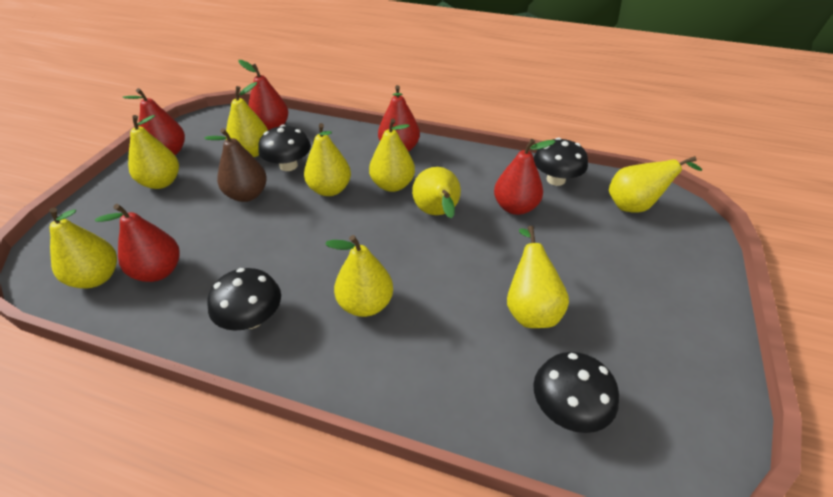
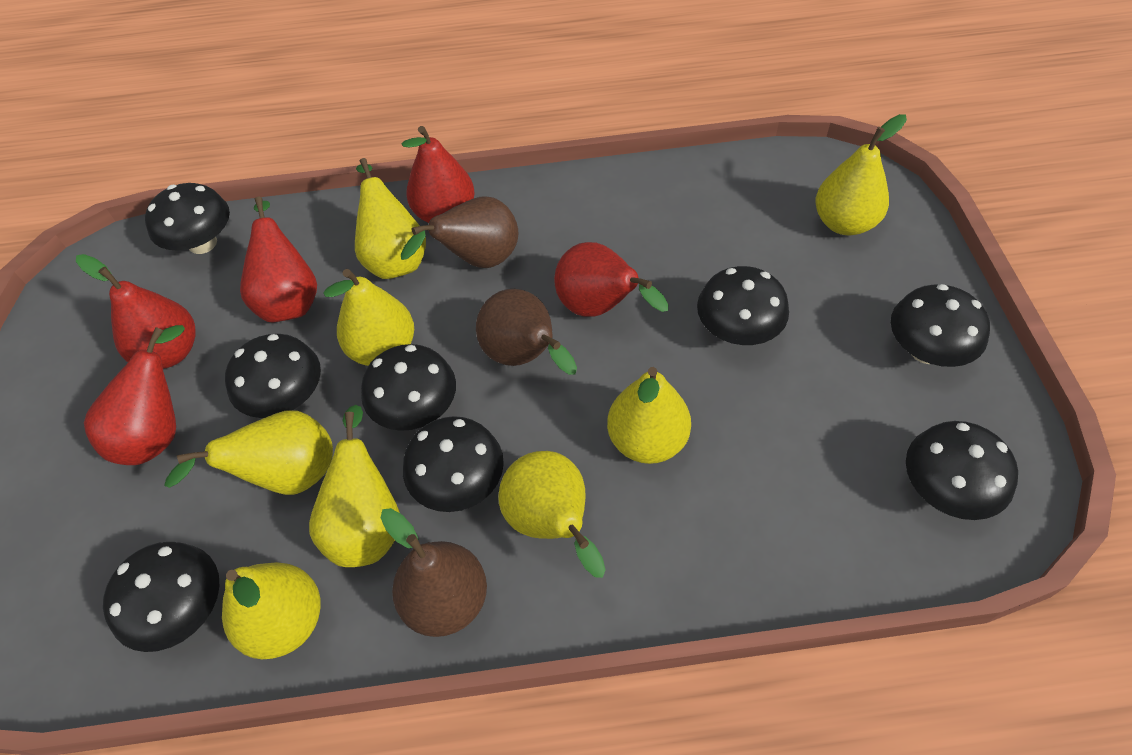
black mushroom: [207,268,281,331] [258,125,311,171] [533,352,619,433] [534,138,588,186] = 4 -> [103,542,219,652] [145,183,230,254] [225,334,321,418] [361,344,456,431] [403,416,504,512] [697,266,789,345] [891,284,990,367] [906,421,1018,520] = 8
brown pear: [204,128,267,202] = 1 -> [380,508,487,637] [401,196,518,268] [476,289,577,375] = 3
yellow pear: [49,208,117,288] [128,115,179,189] [226,82,268,157] [304,123,351,196] [325,235,393,317] [369,119,415,192] [412,167,461,218] [507,226,569,328] [609,156,702,212] = 9 -> [164,410,333,495] [222,562,320,659] [309,405,400,567] [323,269,414,366] [355,158,426,279] [498,451,606,578] [607,367,691,464] [816,114,907,235] = 8

